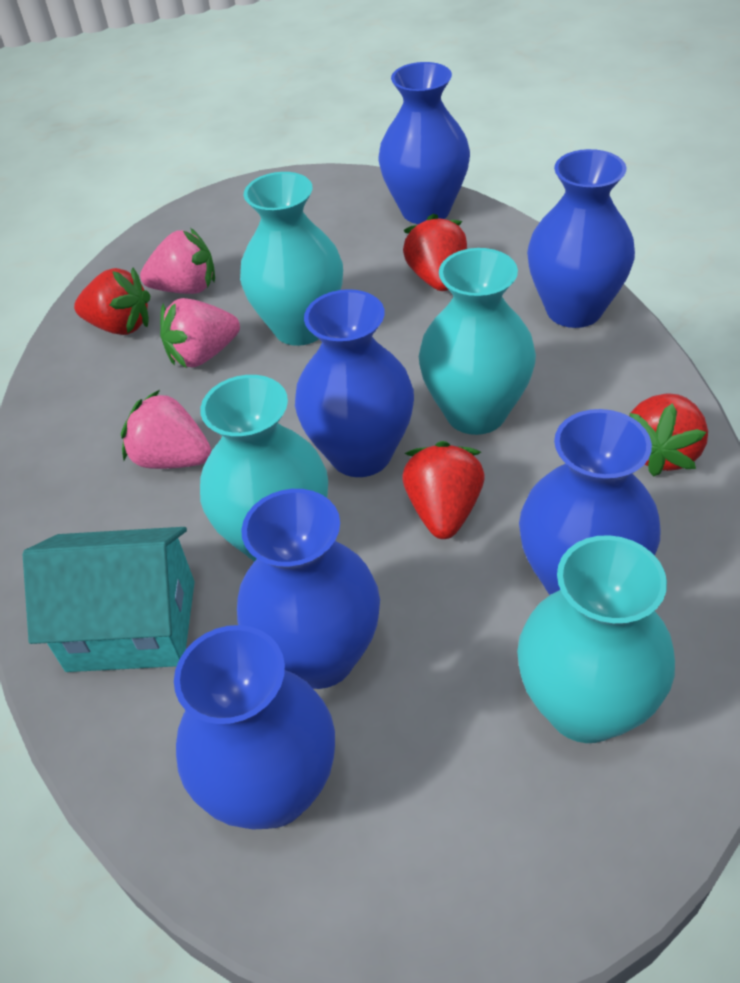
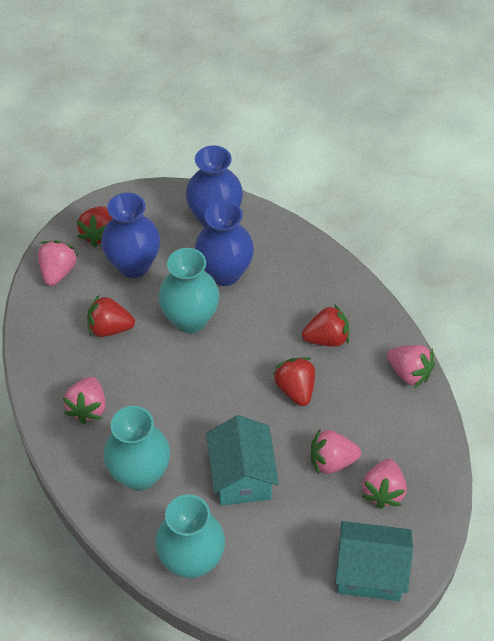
blue vase: [174,625,335,830] [237,489,380,689] [295,289,414,477] [378,62,470,224] [519,409,661,595] [527,149,635,328] = 6 -> [101,193,160,278] [186,145,243,227] [195,201,254,286] = 3
pink strawberry: [121,390,211,469] [140,228,215,294] [160,298,240,368] = 3 -> [38,240,78,286] [63,377,106,424] [311,429,361,474] [361,459,407,509] [387,345,435,388] = 5
turquoise house: [23,527,195,672] = 1 -> [206,415,279,506] [335,521,413,601] = 2
turquoise vase: [200,375,328,562] [240,172,343,346] [419,248,536,435] [517,535,675,743] = 4 -> [104,406,170,491] [155,494,225,578] [158,248,219,333] = 3

